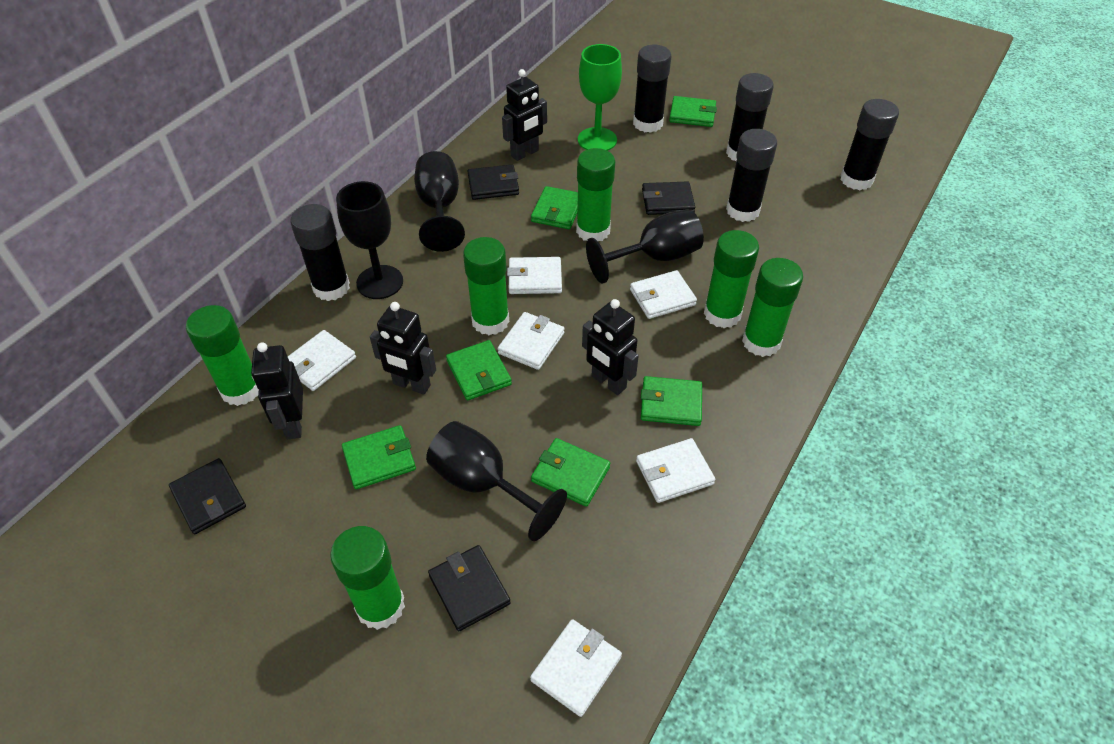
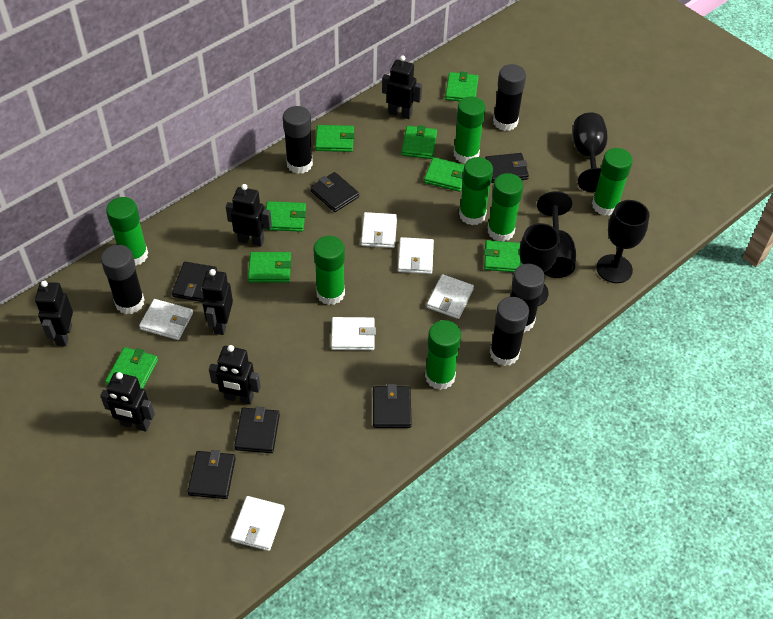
black robot: [251,342,303,439] [370,302,436,395] [502,69,547,161] [582,299,639,395] = 4 -> [35,280,73,346] [100,372,155,432] [201,269,233,335] [209,345,261,405] [226,184,272,247] [382,55,422,119] = 6
black wallet: [169,458,246,534] [428,545,511,631] [468,165,519,200] [642,182,695,215] = 4 -> [172,262,217,302] [187,450,236,499] [234,407,280,453] [310,172,359,212] [373,384,412,428] [485,153,529,183] = 6
green glue stick: [186,305,259,406] [330,526,405,630] [463,237,509,335] [576,148,615,241] [704,230,759,328] [742,258,803,357] = 6 -> [106,197,148,266] [314,236,345,305] [425,320,462,390] [454,96,486,164] [459,157,493,225] [487,173,523,242] [592,148,633,216] = 7
green goblet: [578,44,622,151] = 1 -> none = 0
green wallet: [342,425,416,489] [446,340,512,401] [531,186,578,229] [531,438,610,507] [641,376,702,426] [669,96,717,127] = 6 -> [105,347,158,389] [248,252,292,283] [264,201,306,232] [315,125,355,152] [402,125,437,159] [424,157,464,192] [445,72,479,101] [484,240,523,272] = 8

